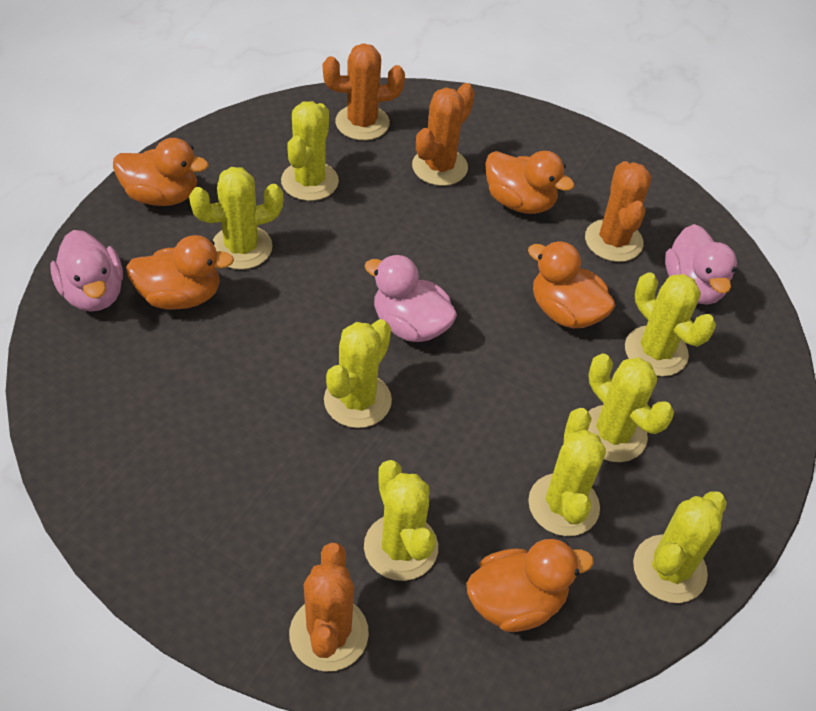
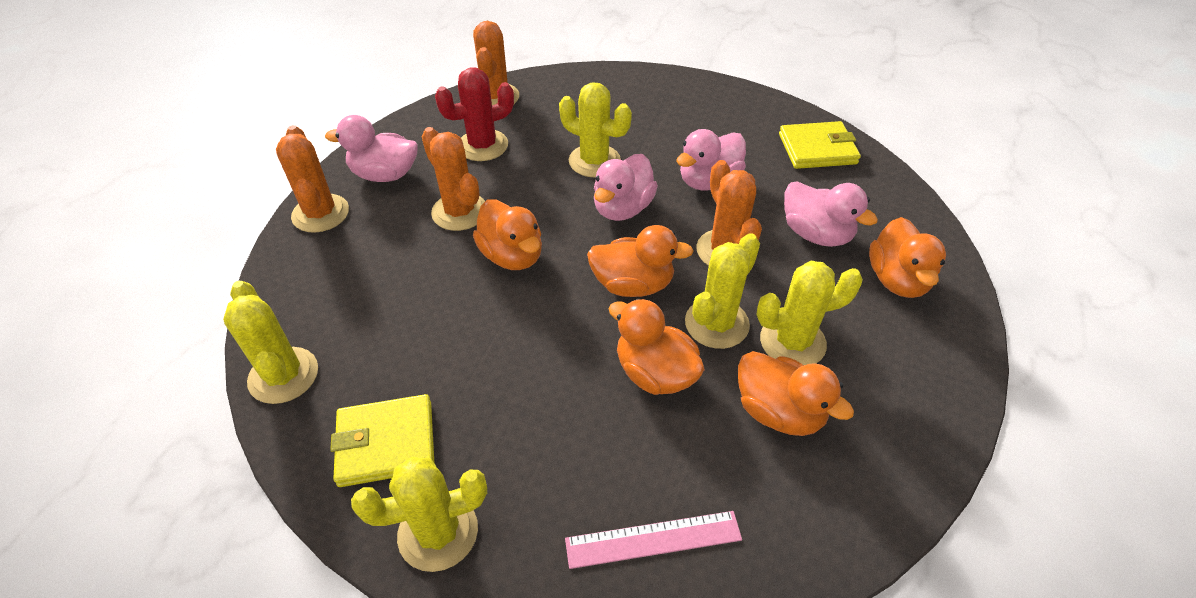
pink duck: [50,230,123,312] [364,255,457,342] [665,224,737,304] = 3 -> [325,115,418,182] [594,154,658,221] [676,129,746,191] [784,181,878,247] = 4
pink ruler: none = 0 -> [565,511,742,569] = 1
red cactus: none = 0 -> [435,67,514,161] = 1
yellow cactus: [189,167,283,270] [281,101,339,201] [324,319,392,428] [364,460,438,581] [528,408,606,536] [588,354,674,462] [625,272,716,377] [633,491,727,603] = 8 -> [223,281,318,404] [351,457,487,572] [559,82,632,178] [685,233,760,349] [756,261,863,365] = 5
yellow wallet: none = 0 -> [330,394,434,487] [779,121,861,169] = 2

